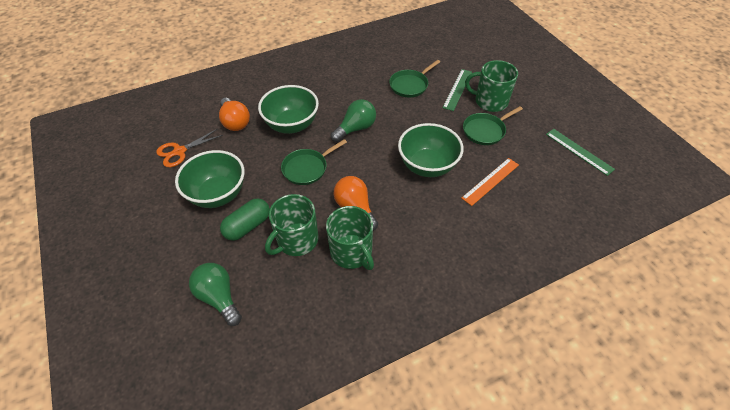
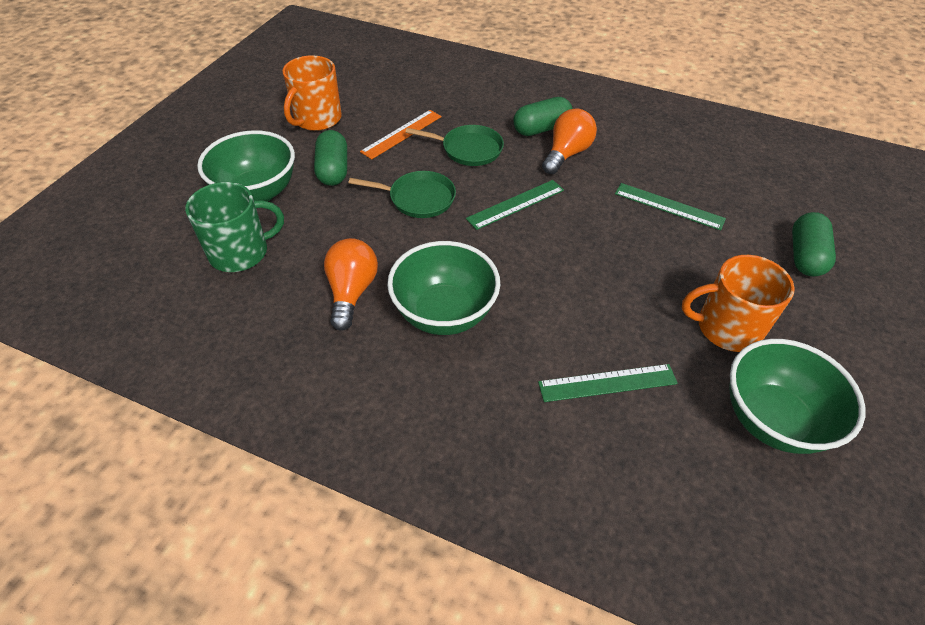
green capsule: [220,198,270,241] = 1 -> [314,130,347,186] [513,97,572,136] [792,212,836,276] = 3
green light bulb: [189,263,242,326] [331,99,376,142] = 2 -> none = 0
green mug: [265,194,318,256] [326,206,374,270] [465,60,518,112] = 3 -> [185,182,284,272] = 1
green pan: [281,139,347,185] [389,60,440,97] [463,106,523,145] = 3 -> [349,171,456,218] [406,125,504,166] = 2
green ruler: [443,69,472,111] [546,129,615,176] = 2 -> [466,180,564,230] [538,364,678,402] [615,183,726,230] = 3
orange mug: none = 0 -> [282,55,342,131] [682,255,795,352] = 2
orange scissors: [156,129,223,167] = 1 -> none = 0

